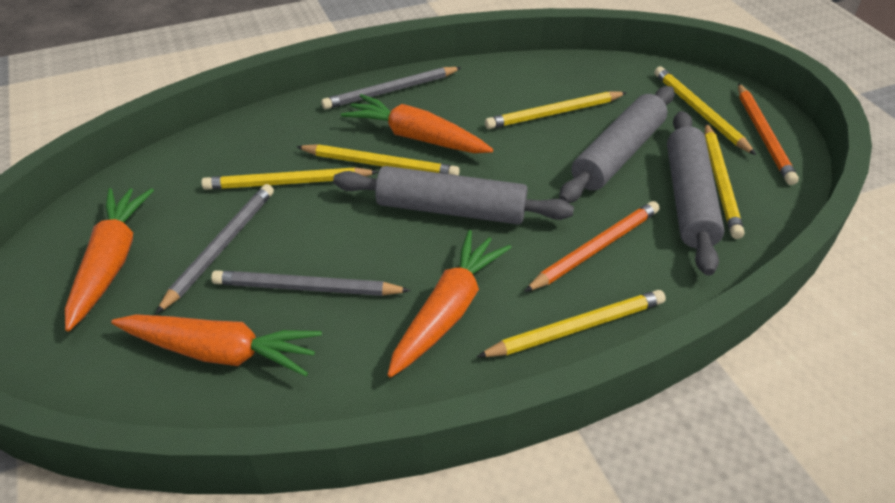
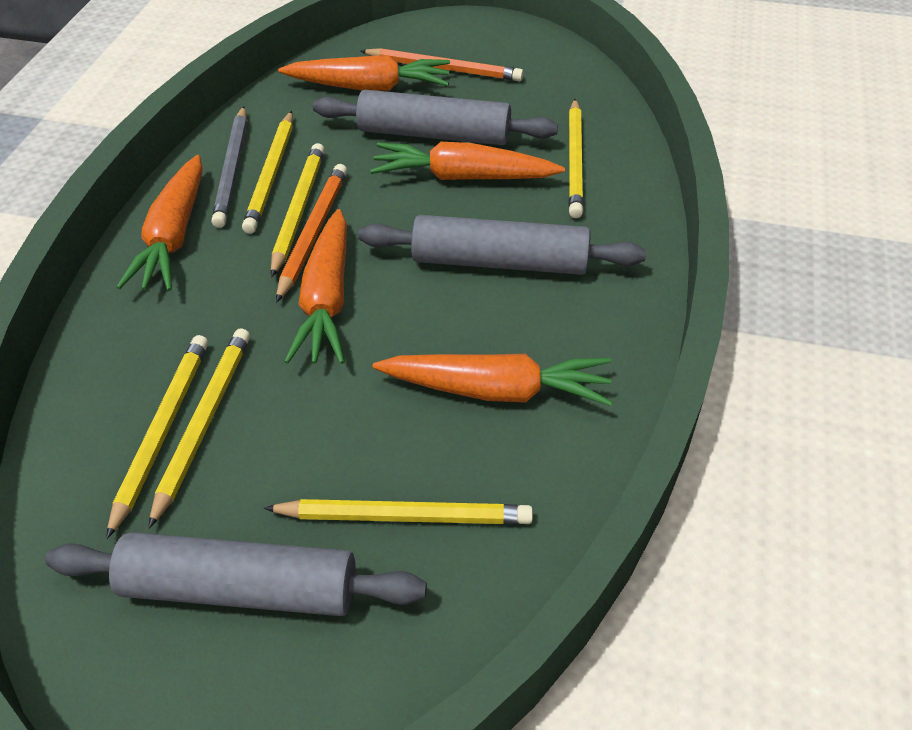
grey pencil: [156,184,274,314] [211,270,411,296] [321,67,462,109] = 3 -> [212,106,247,228] = 1
orange carrot: [65,188,154,331] [111,314,322,376] [341,94,493,153] [387,230,512,378] = 4 -> [117,155,203,291] [278,55,450,91] [284,209,347,364] [370,142,565,180] [373,354,613,406] = 5

